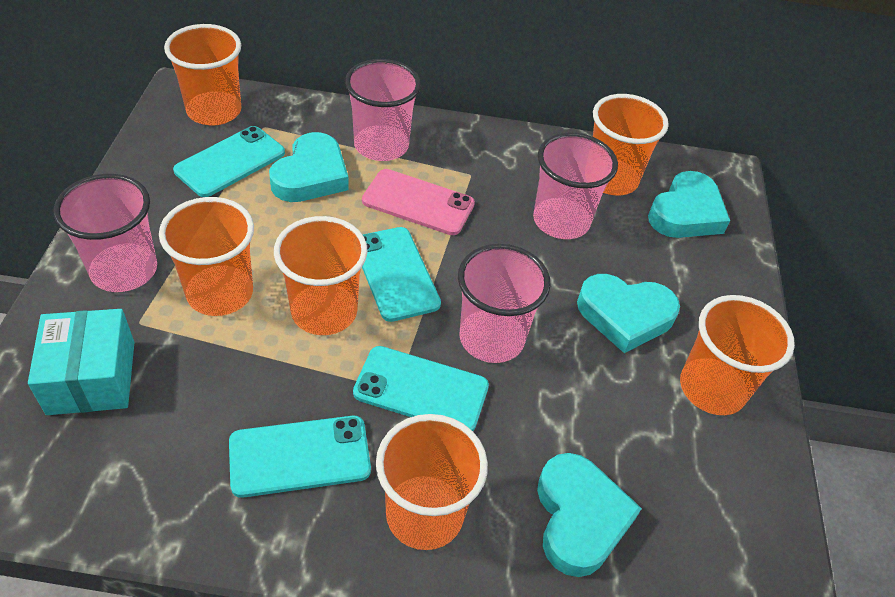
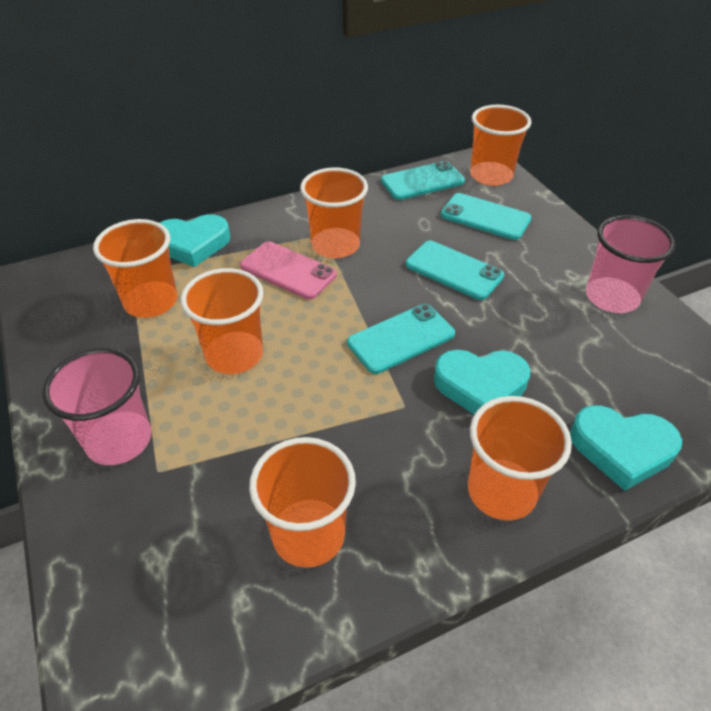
pink cup: [53,174,157,292] [345,59,421,161] [458,244,551,363] [533,133,618,239] = 4 -> [42,348,151,465] [586,215,676,313] = 2
turquoise box: [28,309,134,415] = 1 -> none = 0
turquoise heart: [269,132,349,202] [537,453,642,577] [577,274,680,353] [648,171,730,238] = 4 -> [160,214,230,267] [434,350,530,415] [570,406,682,491] = 3

